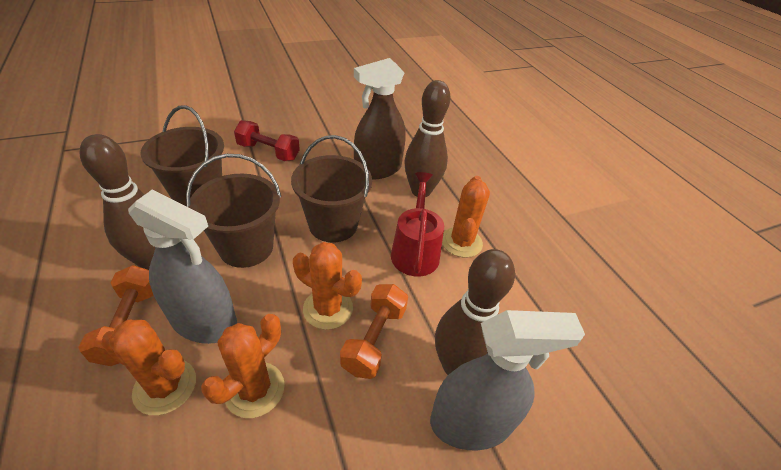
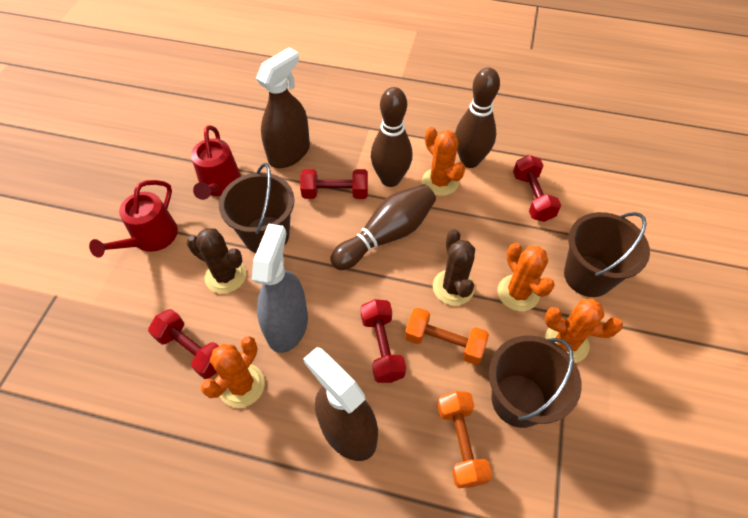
brown cactus: none = 0 -> [187,228,246,294] [433,229,475,306] = 2
brown spray bottle: [354,58,406,180] = 1 -> [256,48,310,168] [303,347,378,461] = 2
grey spray bottle: [128,189,237,344] [430,310,585,450] = 2 -> [252,223,308,353] = 1
red dumbbell: [234,120,300,161] = 1 -> [148,309,219,379] [300,169,368,199] [361,299,406,383] [513,155,561,222] = 4
red watering can: [391,172,444,277] = 1 -> [89,180,178,258] [191,125,241,200] = 2

